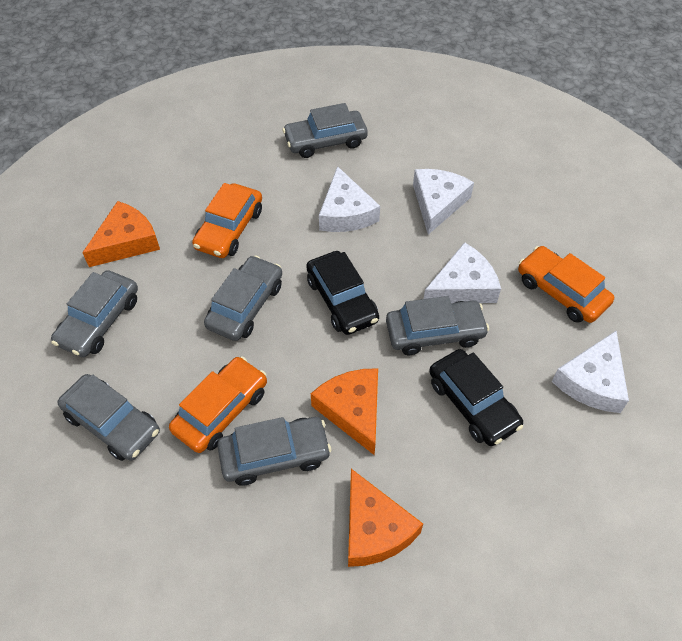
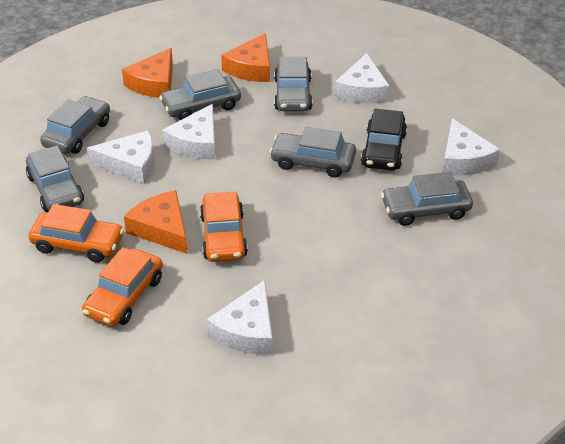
black car: [306,251,379,335] [429,349,523,446] = 2 -> [361,109,407,171] = 1
white cheese: [319,166,380,232] [413,169,474,235] [424,242,501,303] [552,331,629,413] = 4 -> [87,130,155,184] [163,104,216,159] [207,280,273,355] [335,53,390,104] [443,118,500,176] = 5

